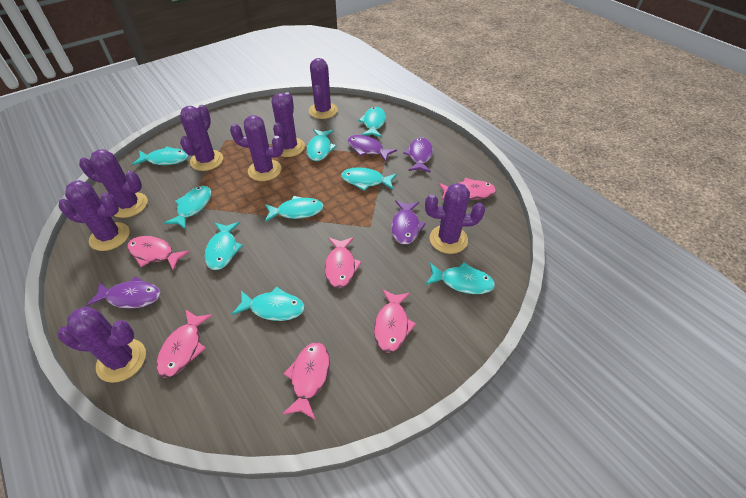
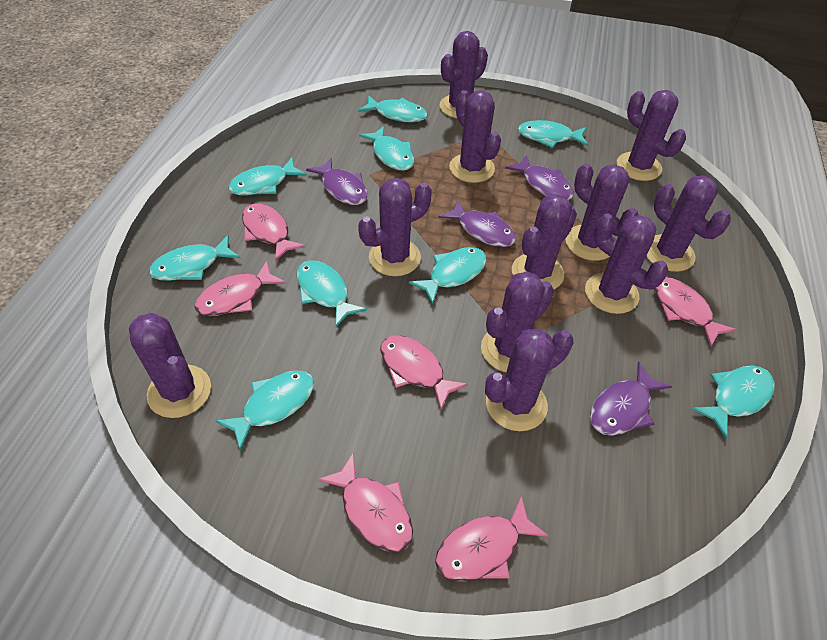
purple cactus: [58,307,146,383] [59,180,129,251] [79,149,148,218] [180,105,223,171] [230,115,284,181] [272,92,305,157] [309,58,338,119] [425,183,485,254] = 8 -> [129,313,211,418] [358,178,432,276] [440,31,488,118] [449,90,501,183] [481,271,554,372] [485,328,574,431] [512,194,577,289] [565,163,639,261] [585,214,668,314] [617,90,686,181] [646,175,731,272] = 11

